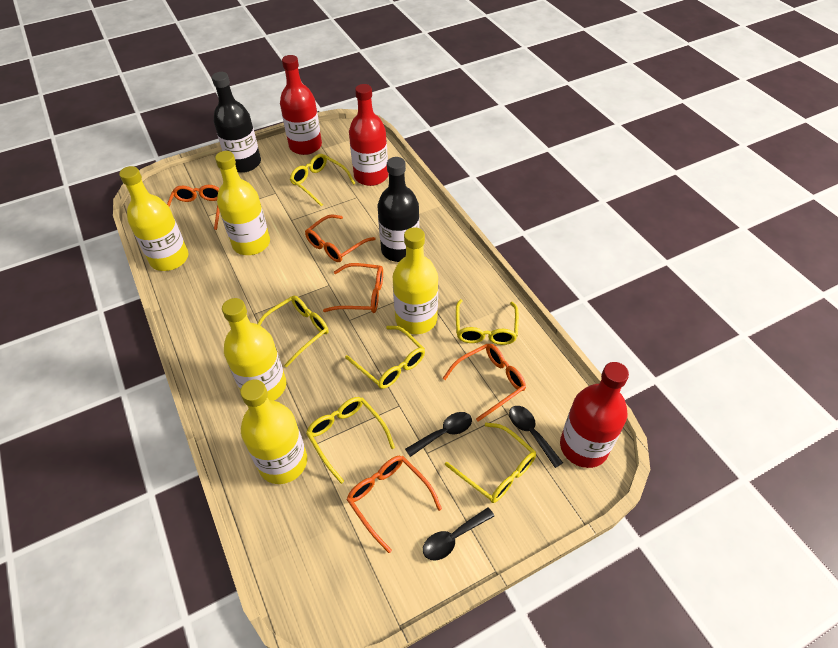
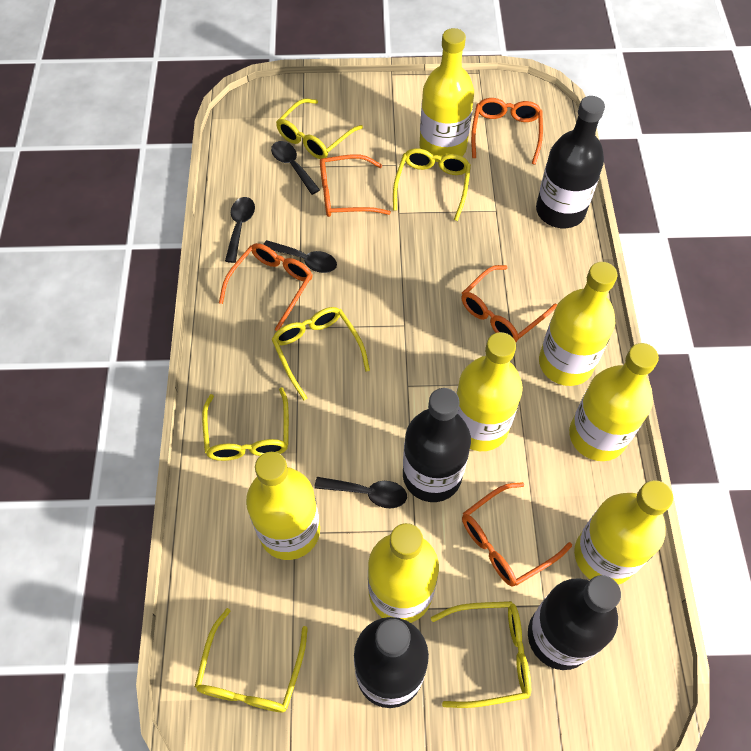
black bottle: [212,72,261,173] [377,157,420,262] = 2 -> [354,617,429,708] [403,388,471,502] [528,575,621,670] [536,96,605,228] = 4
black spoon: [405,412,472,457] [423,507,494,560] [509,406,563,468] = 3 -> [225,197,255,263] [263,240,337,273] [271,141,320,195] [314,477,407,508] = 4
red bottle: [280,55,322,155] [349,84,388,186] [560,362,629,468] = 3 -> none = 0
yellow bottle: [119,166,188,271] [215,151,270,255] [222,298,286,401] [240,380,307,484] [393,227,438,334] = 5 -> [246,452,320,560] [368,523,439,623] [419,28,474,162] [456,332,523,451] [539,262,617,386] [569,343,659,461] [574,480,673,585] = 7

